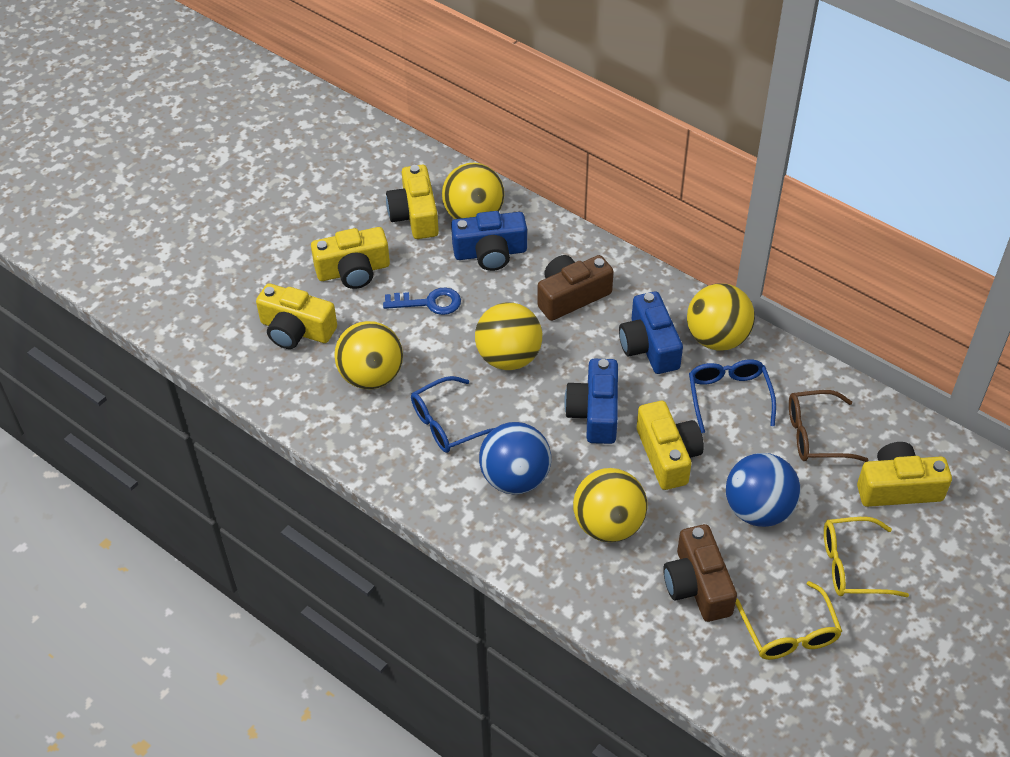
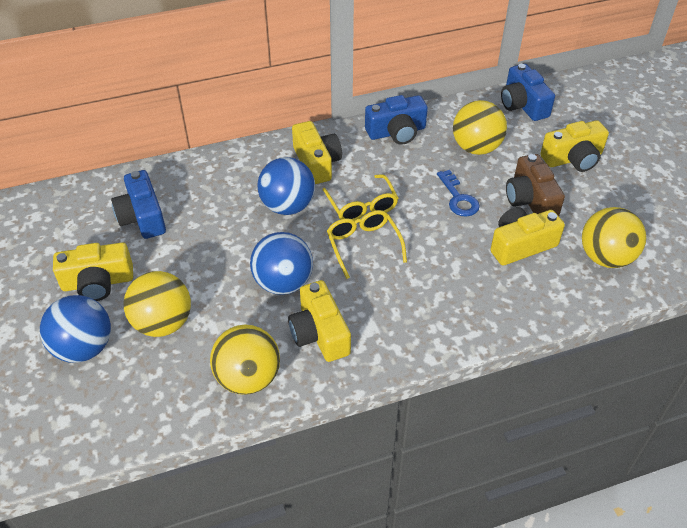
blue ball: [479,422,551,494] [726,453,801,527] = 2 -> [40,295,111,363] [250,232,313,295] [257,157,315,215] = 3
blue glasses: [411,376,494,453] [689,359,776,433] = 2 -> none = 0
brown camera: [537,255,614,321] [663,524,737,622] = 2 -> [506,154,565,216] = 1
brown glasses: [789,390,868,462] = 1 -> none = 0
yellow ball: [334,321,403,389] [442,163,504,219] [475,302,542,370] [573,468,648,542] [687,283,755,351] = 5 -> [124,271,191,337] [210,325,280,395] [453,100,507,155] [582,207,646,268] = 4

